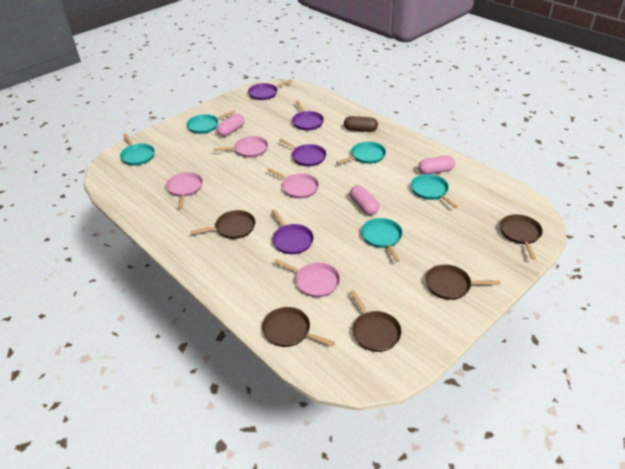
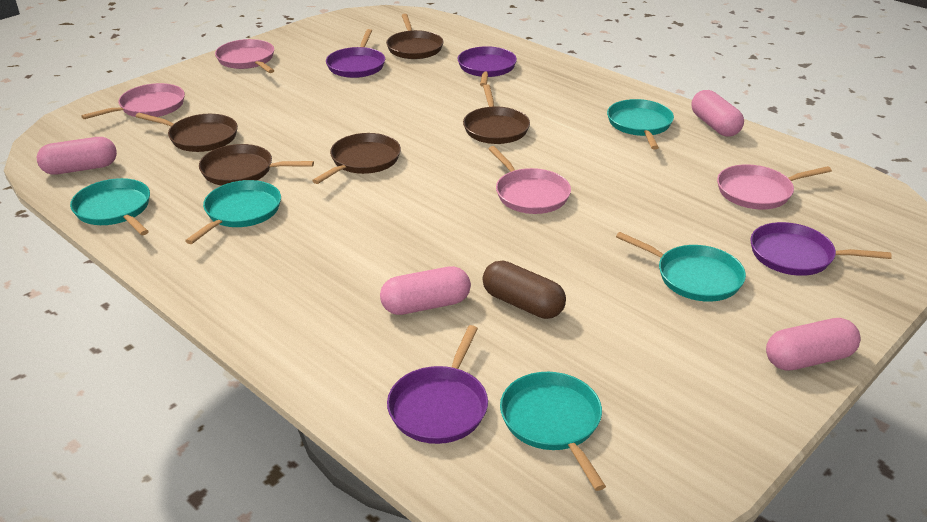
pink capsule: [217,114,245,137] [350,185,379,215] [418,156,455,174] = 3 -> [37,137,117,175] [380,266,471,315] [691,90,744,137] [766,318,861,371] = 4

